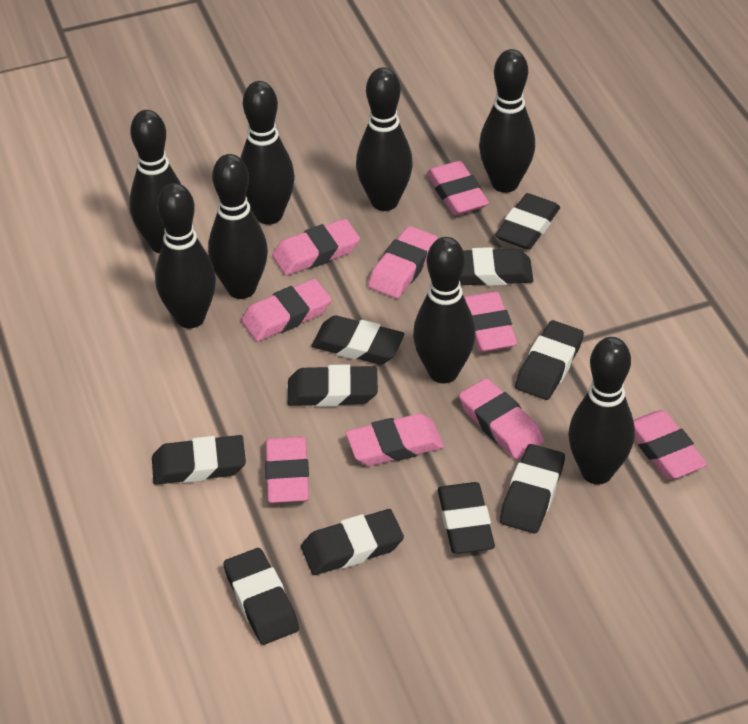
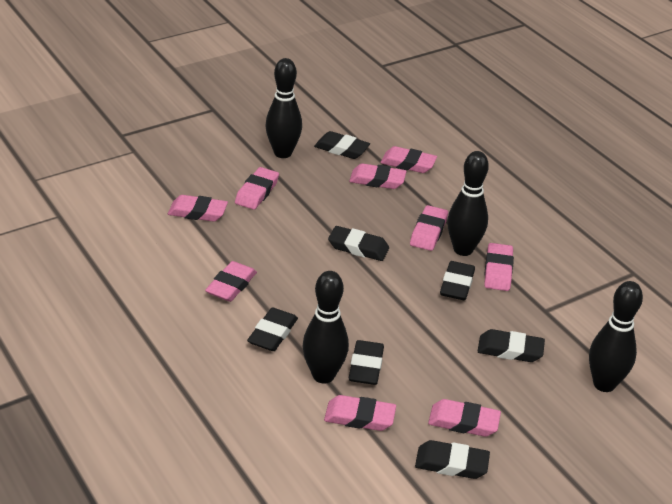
black bowling pin: [129,110,181,253] [155,183,216,328] [208,154,268,299] [240,81,295,225] [356,67,413,211] [413,237,476,383] [479,49,535,193] [568,337,635,485] = 8 -> [265,58,302,158] [302,271,349,384] [447,151,489,256] [589,281,643,392] = 4
black eraser: [152,435,246,485] [223,548,299,645] [288,364,378,407] [301,509,404,575] [312,315,405,365] [438,482,495,554] [460,247,533,286] [495,193,560,250] [500,444,565,533] [515,320,584,400] = 10 -> [247,308,298,351] [314,131,370,159] [328,226,389,261] [349,340,384,385] [415,440,490,479] [440,261,475,300] [478,329,545,362] = 7

